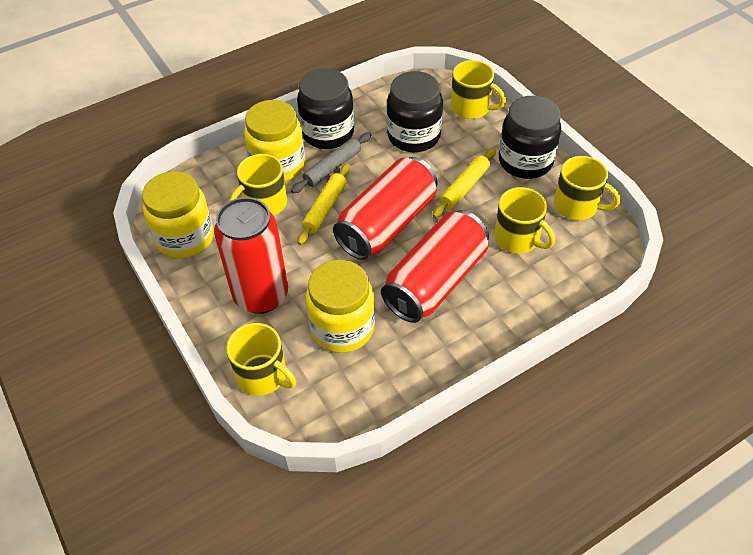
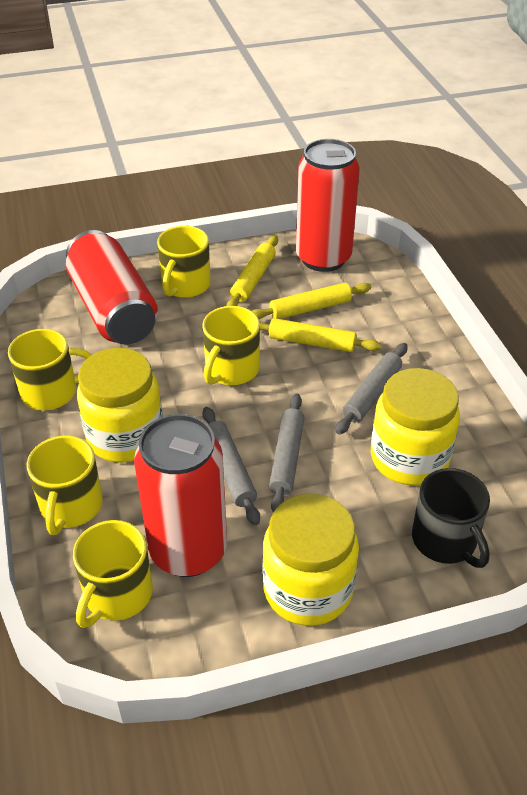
black jar: [297,68,354,149] [387,71,443,152] [499,96,561,179] = 3 -> none = 0
black mug: none = 0 -> [412,468,490,568] = 1
grey rolling pin: [291,132,371,193] = 1 -> [202,407,260,525] [269,394,304,512] [336,343,408,434] = 3
yellow rolling pin: [297,163,350,245] [432,148,496,218] = 2 -> [226,235,278,306] [252,283,371,319] [260,318,381,352] = 3

